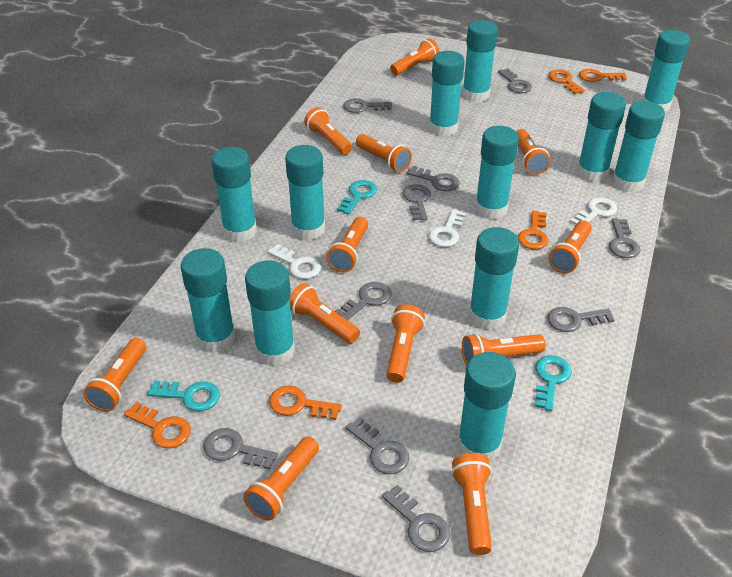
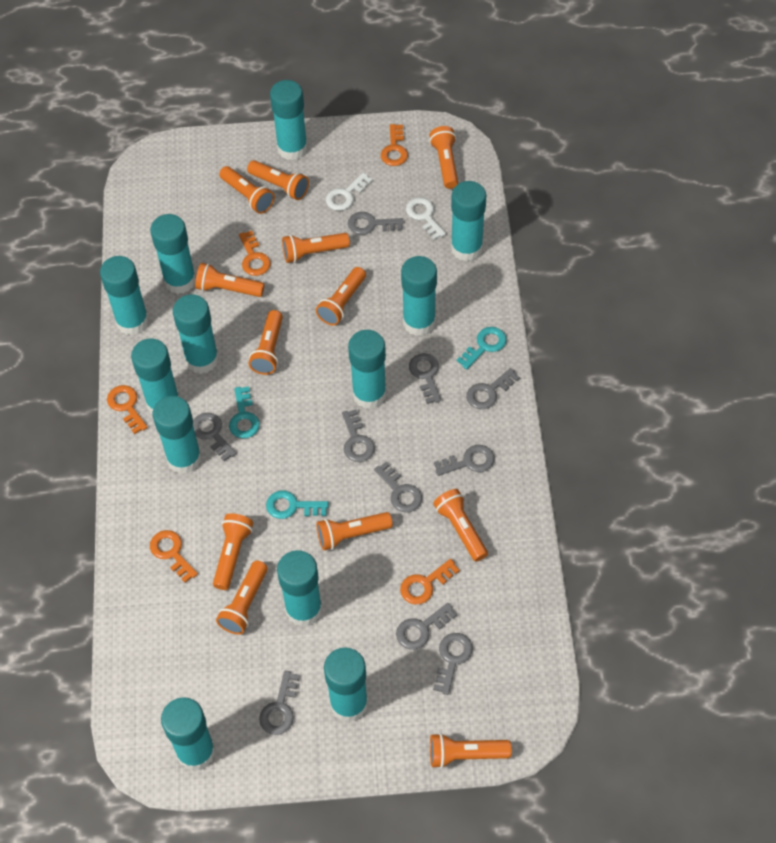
white key: [268,244,321,279] [429,209,466,247] [570,197,617,225] = 3 -> [326,173,373,211] [406,197,446,240] = 2

